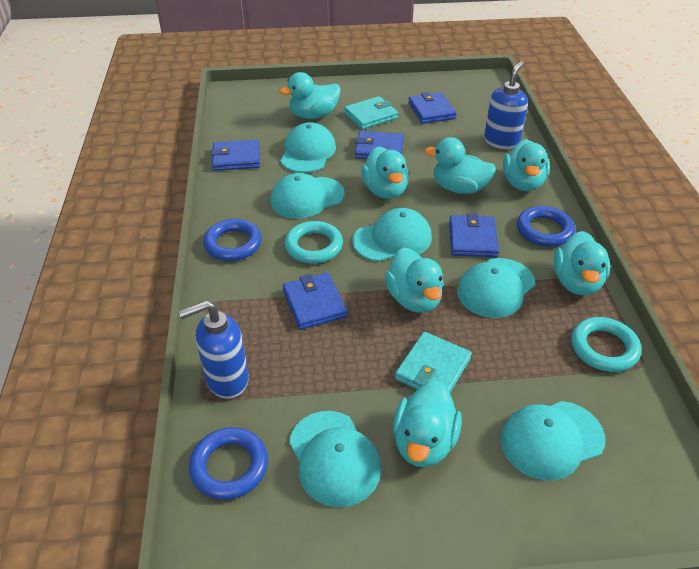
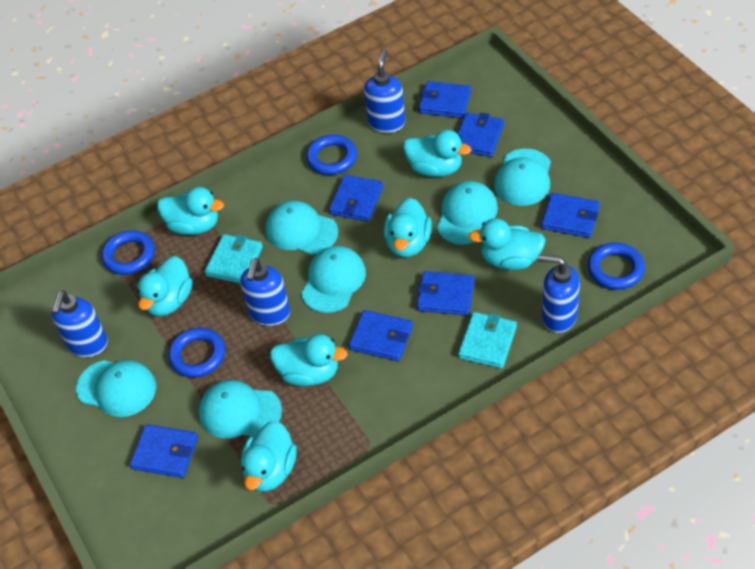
blue ring: [189,427,268,500] [203,219,262,261] [517,206,575,247] = 3 -> [102,230,155,275] [168,328,225,378] [306,135,357,175] [587,243,645,290] = 4
blue soap dispenser: [179,300,249,399] [484,61,528,149] = 2 -> [51,291,108,357] [240,258,290,326] [364,49,405,133] [537,255,580,333] = 4
blue wallet: [211,140,260,171] [283,273,348,330] [355,131,404,159] [408,92,457,124] [449,213,499,257] = 5 -> [130,424,198,478] [329,175,383,222] [349,310,413,361] [417,271,474,315] [419,81,471,118] [457,113,504,157] [541,193,600,238] = 7
turquoise ring: [285,221,343,264] [571,317,641,372] = 2 -> none = 0

